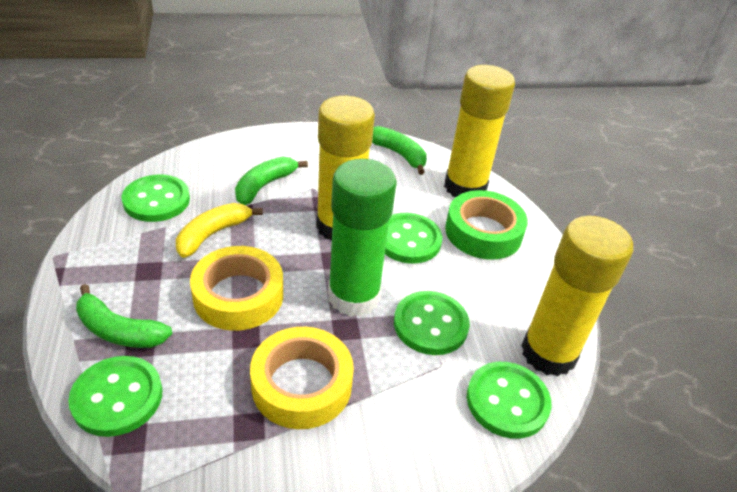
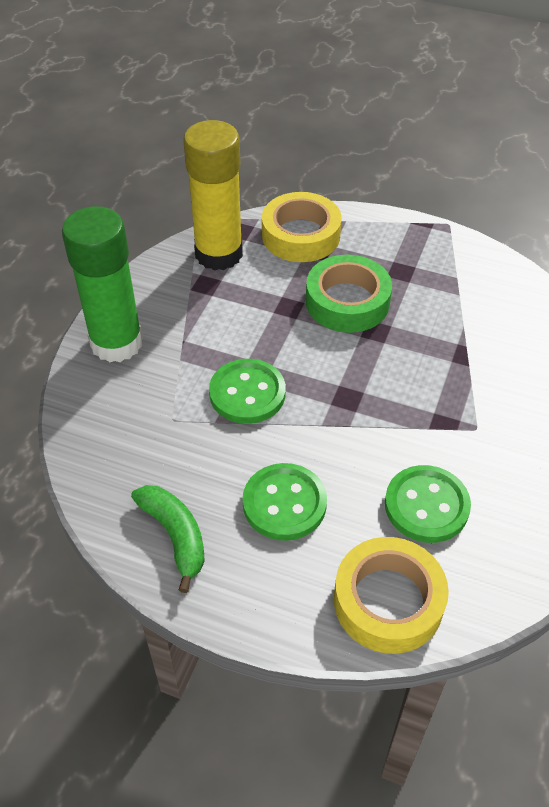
green banana: [76,284,172,348] [235,157,308,205] [372,126,426,175] = 3 -> [131,485,205,593] = 1
green button: [68,356,162,437] [122,175,190,222] [385,213,442,264] [394,291,470,355] [467,362,552,439] = 5 -> [209,359,286,424] [243,463,327,541] [385,465,471,543] = 3
yellow banana: [176,203,263,258] = 1 -> none = 0
yellow glue stick: [316,96,375,241] [444,65,515,197] [521,216,633,377] = 3 -> [183,120,243,271] = 1

